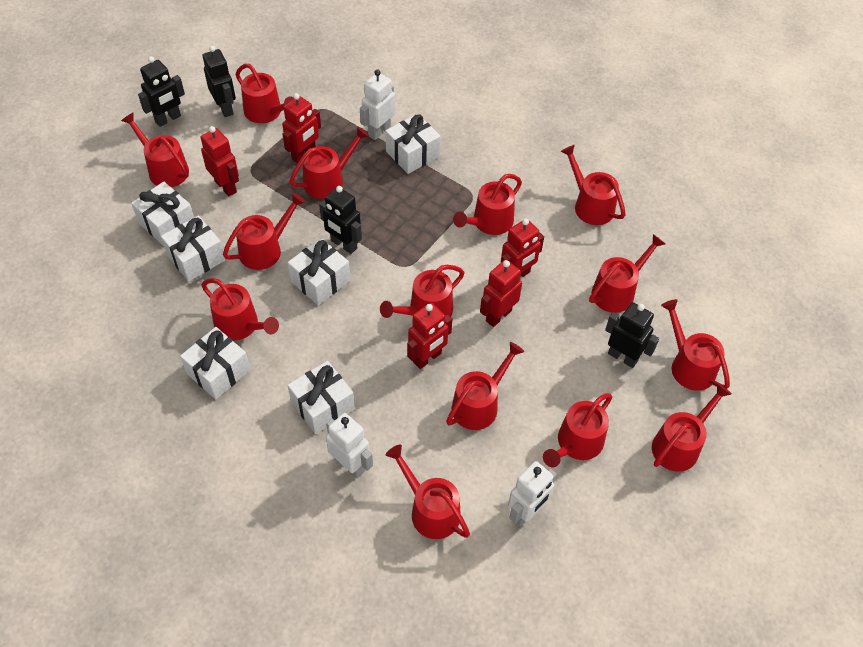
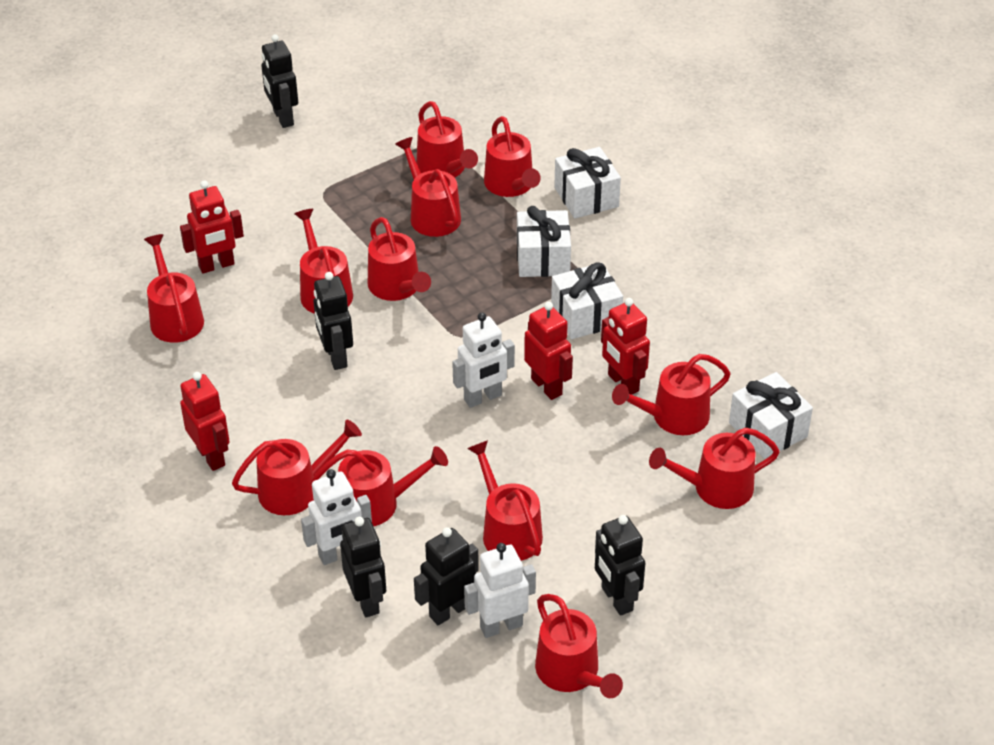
black robot: [138,56,185,127] [203,46,236,117] [319,186,362,254] [605,302,659,368] = 4 -> [261,34,298,128] [313,272,353,370] [340,517,386,617] [414,527,479,625] [595,515,645,616] = 5
red robot: [201,126,239,197] [282,93,321,163] [407,302,452,369] [480,260,522,327] [501,218,544,277] = 5 -> [180,180,244,274] [180,372,230,471] [524,302,573,400] [601,298,650,395] = 4
red watering can: [121,112,189,187] [201,278,279,340] [223,193,305,270] [235,64,294,123] [289,127,369,199] [380,265,464,318] [386,445,470,539] [446,342,524,430] [453,174,522,235] [543,393,612,467] [561,145,626,225] [589,234,665,313] [652,383,732,472] [661,299,730,391] = 14 -> [144,234,204,343] [232,419,362,515] [295,209,353,314] [310,446,448,526] [368,217,431,301] [395,137,461,237] [416,101,478,178] [467,440,543,561] [484,116,541,197] [535,594,623,698] [612,354,731,435] [649,427,780,509] = 12
white gift: [131,181,194,246] [161,215,225,282] [180,327,250,399] [288,238,350,305] [288,361,355,434] [385,114,440,174] = 6 -> [517,206,571,277] [551,262,623,339] [554,147,621,219] [729,372,813,459] = 4

